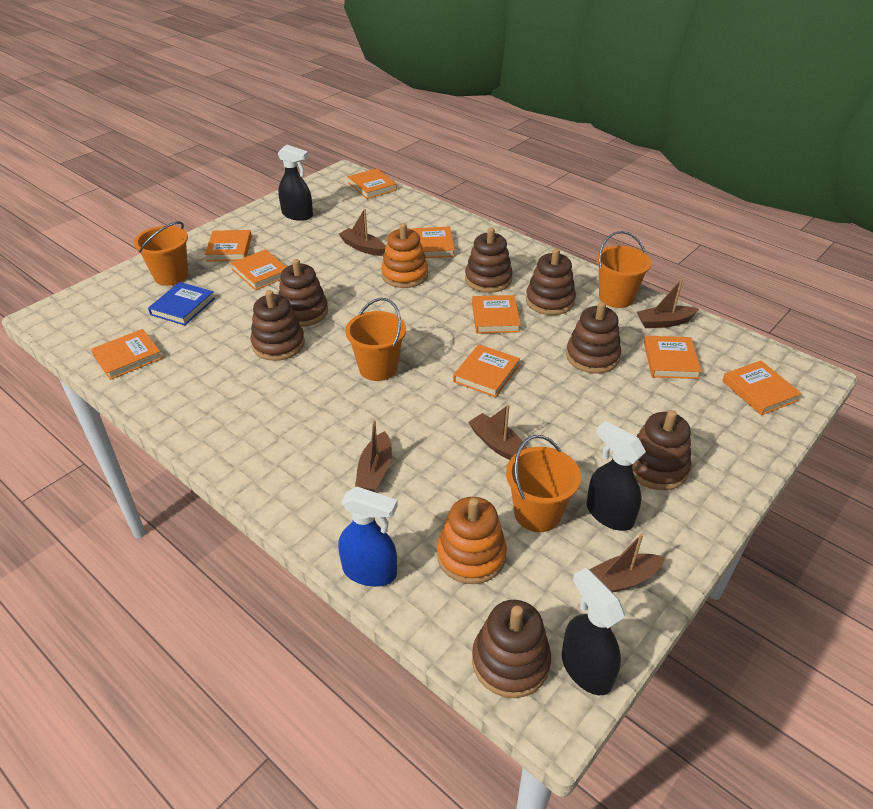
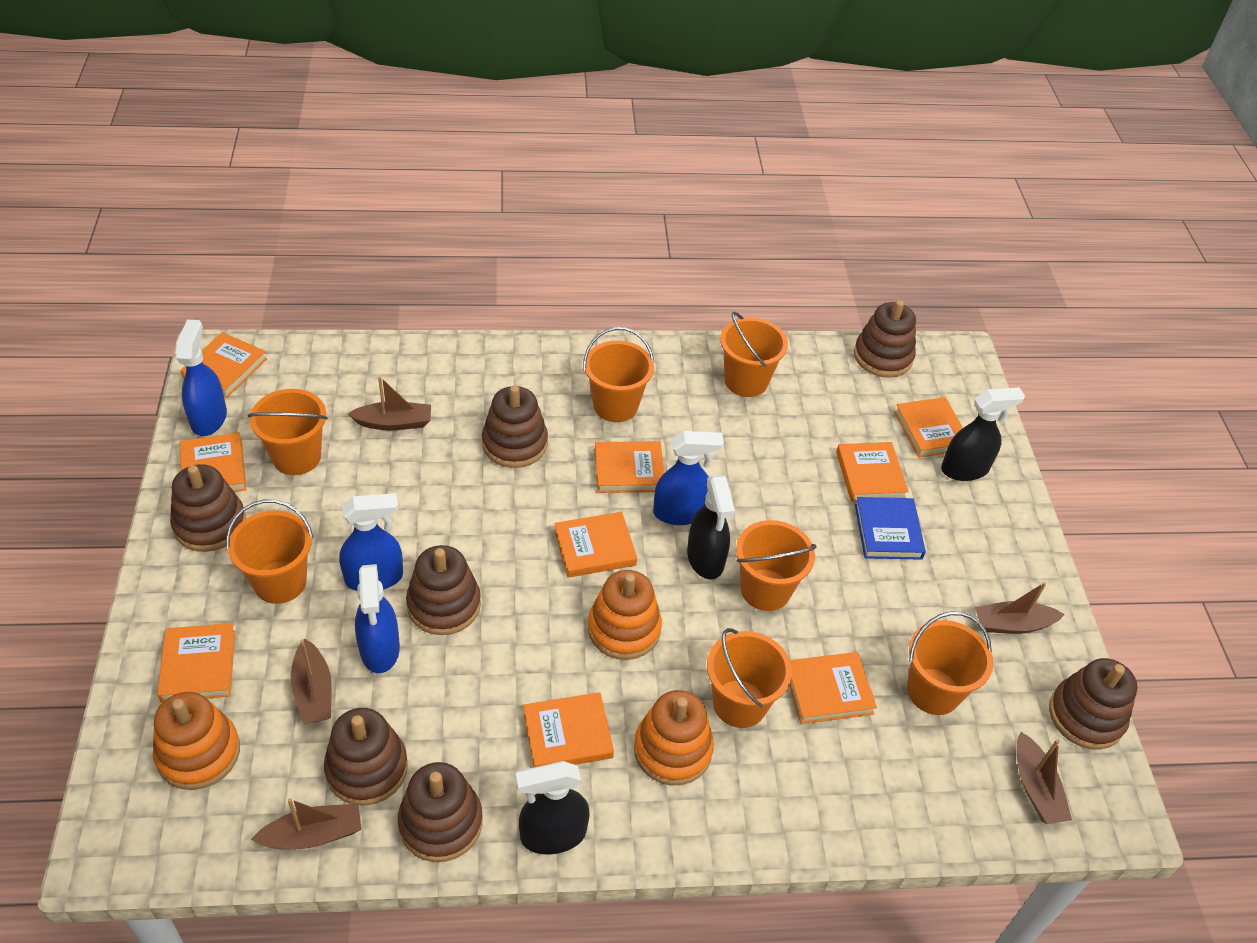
blue spray bottle: [338,487,398,587] = 1 -> [176,319,227,436] [339,493,403,591] [355,564,400,673] [653,431,724,525] = 4
orange bucket: [134,221,188,286] [345,298,406,381] [506,435,581,532] [596,231,651,308] = 4 -> [226,499,313,604] [248,389,328,475] [583,327,654,422] [707,628,792,728] [720,312,788,397] [736,520,817,611] [907,612,993,715] = 7
orange stacking toy: [381,223,428,288] [437,497,507,584] = 2 -> [153,692,240,790] [588,570,662,660] [634,690,714,785] = 3

